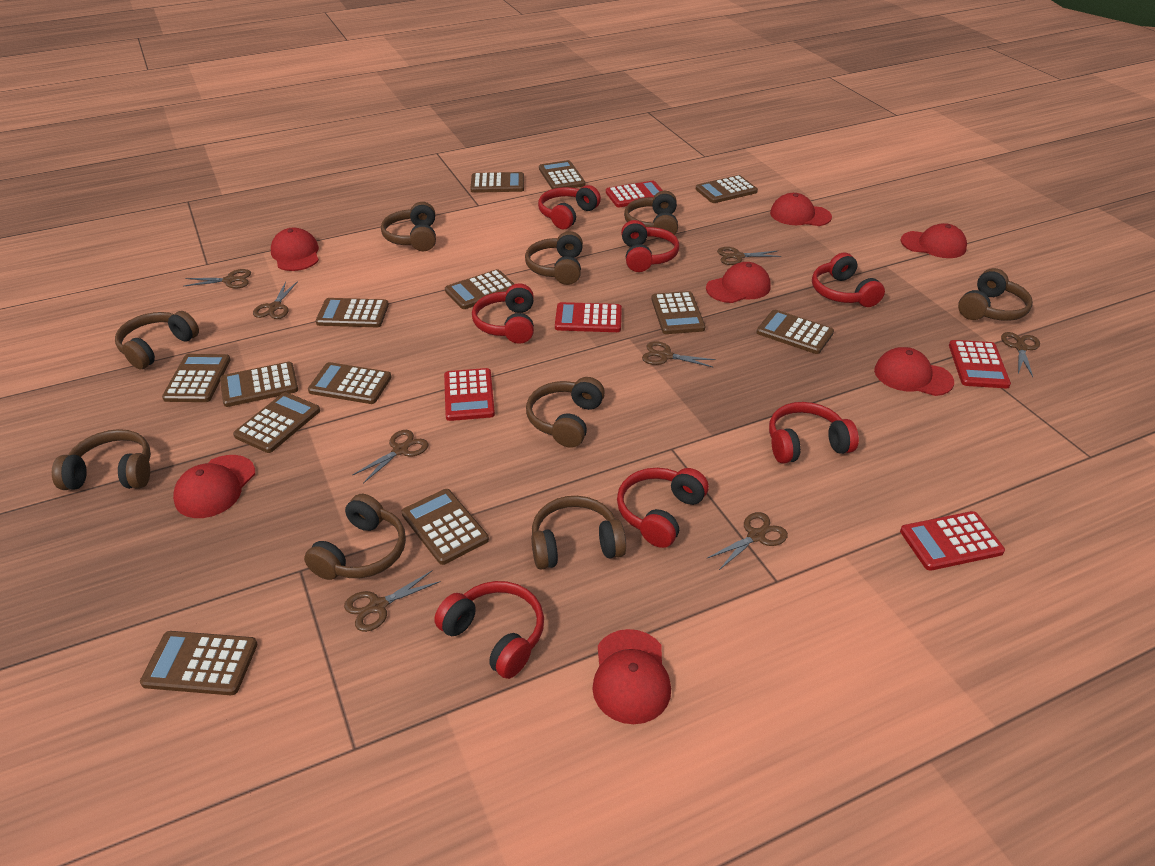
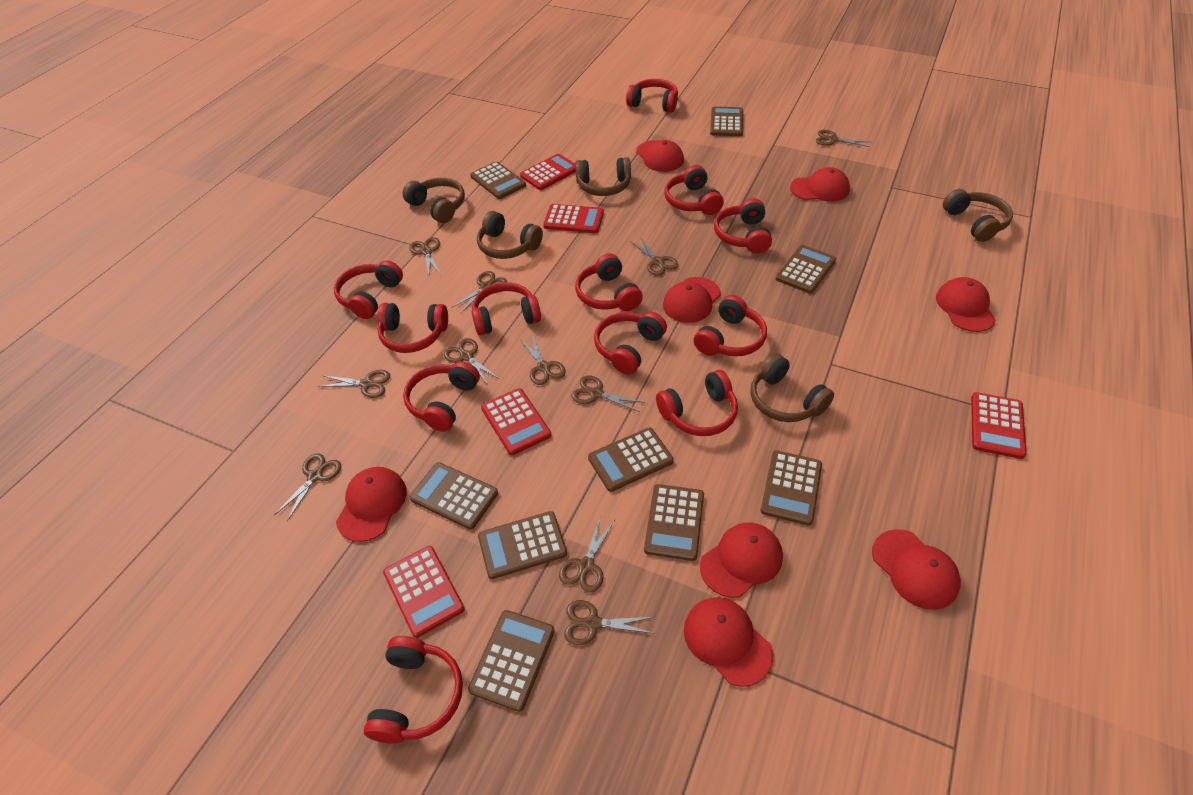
brown calculator: [140,631,257,695] [162,354,231,402] [220,362,298,407] [233,392,320,453] [308,362,392,404] [316,298,389,327] [402,489,489,565] [445,269,514,309] [470,172,524,193] [539,160,586,189] [651,291,705,334] [696,175,758,203] [756,310,834,354] = 13 -> [409,462,498,529] [468,610,555,712] [470,161,526,199] [478,511,567,579] [588,428,674,492] [644,484,704,561] [710,106,743,136] [761,450,822,526] [776,245,836,294] = 9
brown headphones: [52,429,151,490] [115,311,199,369] [304,494,406,580] [381,202,436,251] [525,231,583,285] [526,377,605,448] [531,496,626,569] [624,191,678,239] [958,268,1033,321] = 9 -> [402,178,465,223] [477,211,543,259] [575,157,631,196] [750,354,834,422] [943,189,1013,242] = 5
brown scissors: [184,269,251,289] [253,281,298,319] [344,571,441,632] [352,430,428,483] [642,341,716,367] [707,512,788,570] [717,247,781,265] [1001,332,1040,377] = 8 -> [274,453,341,521] [318,370,390,398] [409,237,441,275] [444,338,499,383] [451,271,507,313] [520,335,566,385] [559,517,615,593] [564,600,655,645] [572,376,645,412] [630,237,678,276] [816,130,870,147] = 11
red cap: [173,455,255,518] [271,228,319,271] [592,629,671,724] [706,262,771,303] [770,193,832,226] [874,347,954,396] [901,223,967,258] = 7 -> [336,467,407,542] [636,140,684,172] [663,277,721,323] [684,597,774,687] [700,523,783,598] [790,167,850,202] [872,529,961,610] [936,277,996,332] = 8
red headphones: [434,581,544,679] [472,283,534,344] [538,185,601,229] [617,468,709,548] [621,220,679,272] [769,402,859,464] [812,253,885,307] = 7 -> [334,260,403,319] [364,636,463,744] [377,303,448,353] [403,361,480,432] [472,282,541,335] [575,253,643,311] [594,312,667,375] [626,79,678,113] [656,370,738,436] [664,165,724,215] [694,295,767,357] [714,198,772,253] = 12

